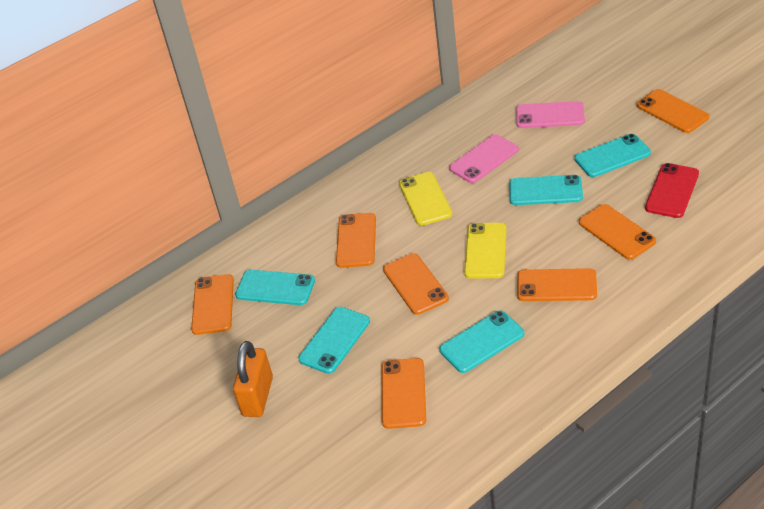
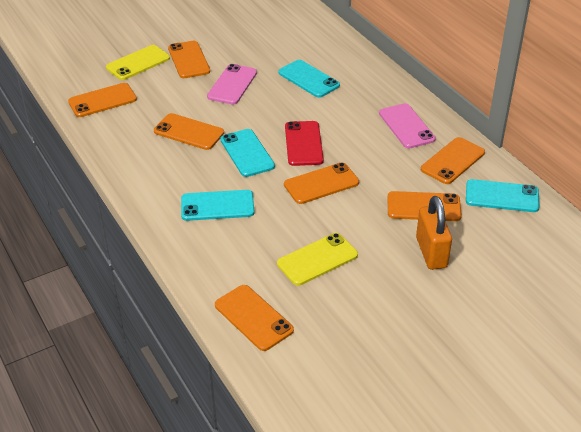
turquoise phone: [235,270,315,305] [298,307,370,374] [439,310,524,373] [509,175,583,205] [574,134,651,177] = 5 -> [181,190,255,221] [220,129,275,177] [278,60,340,98] [466,179,540,212] = 4

